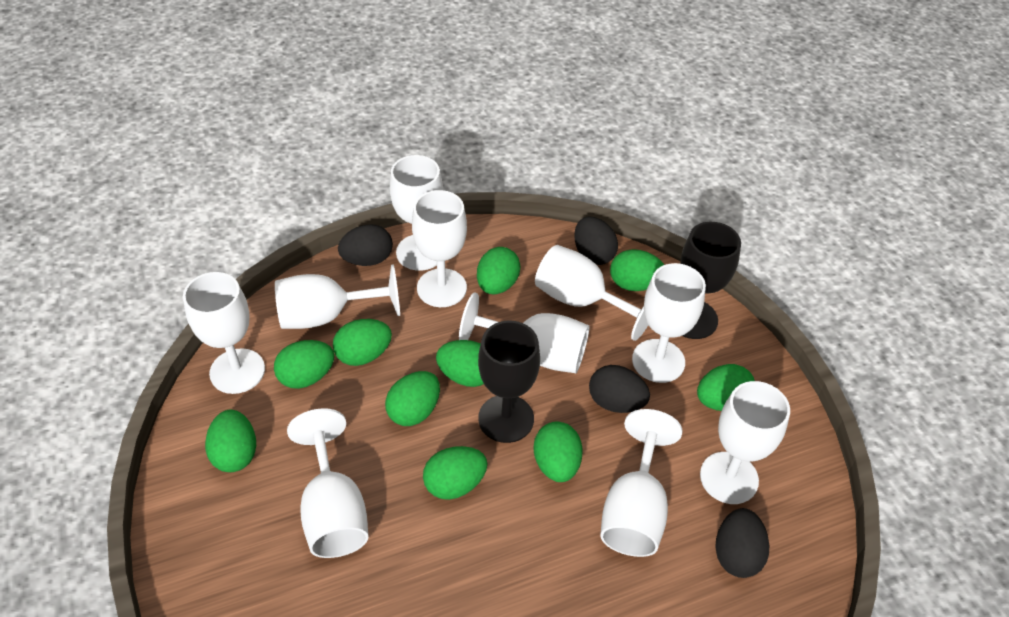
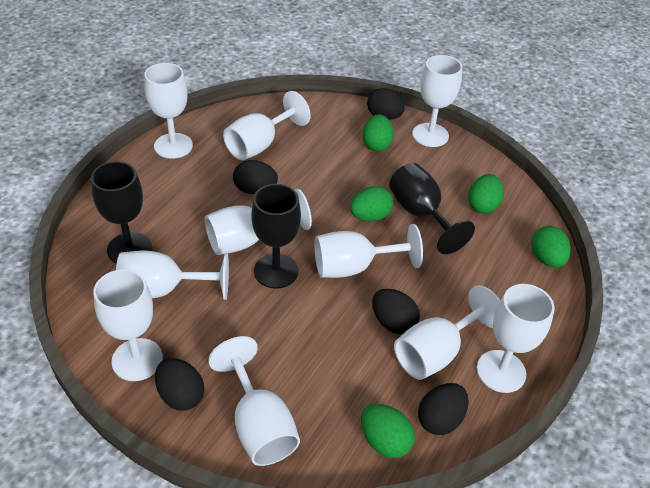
black egg: [338,224,393,266] [574,217,618,265] [589,365,650,413] [716,508,769,578] = 4 -> [155,358,204,411] [233,160,278,194] [367,88,405,120] [372,289,420,334] [418,383,469,435] = 5
black goblet: [478,320,540,443] [681,222,741,339] = 2 -> [91,161,152,264] [251,184,301,289] [389,163,475,254] = 3
green egg: [205,410,256,472] [274,340,334,389] [333,319,392,366] [385,371,440,426] [423,446,487,500] [436,340,484,387] [477,247,521,294] [533,422,583,482] [610,249,664,291] [697,364,755,411] = 10 -> [350,186,393,221] [361,404,415,458] [363,114,394,151] [468,174,504,213] [531,226,571,268] = 5

